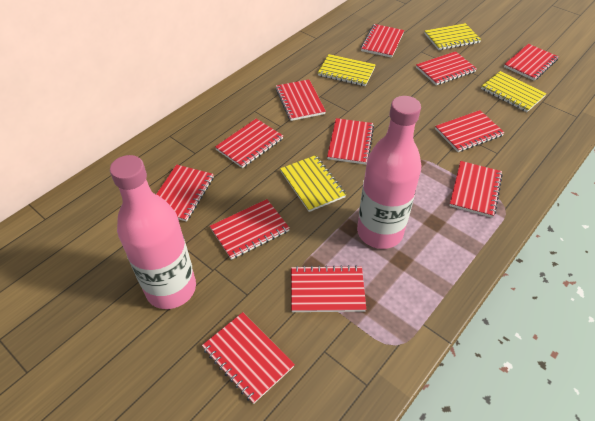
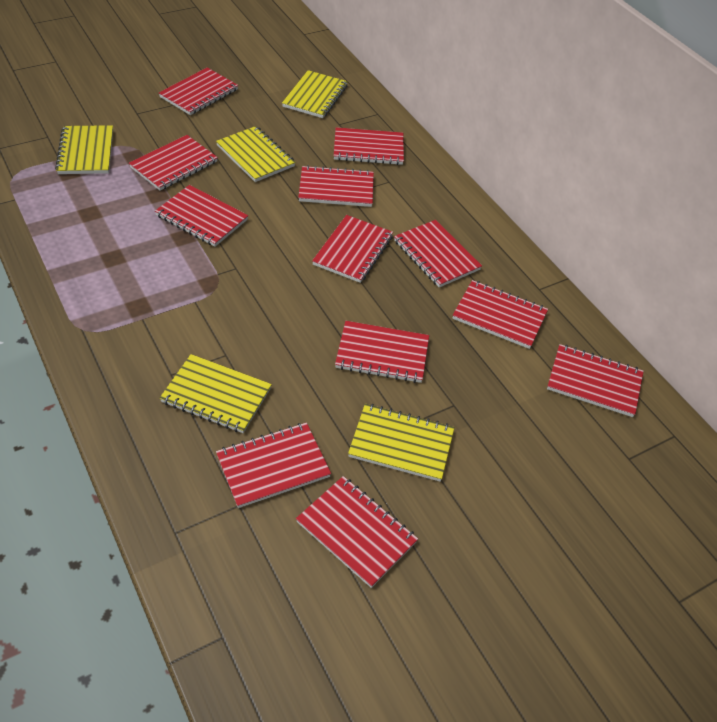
pink bottle: [110,155,196,309] [357,96,421,249] = 2 -> none = 0
yellow notebook: [280,155,346,212] [318,54,376,86] [424,23,481,50] [481,71,546,112] = 4 -> [55,125,113,174] [160,354,272,433] [216,126,296,182] [282,70,348,118] [348,404,455,482] = 5

